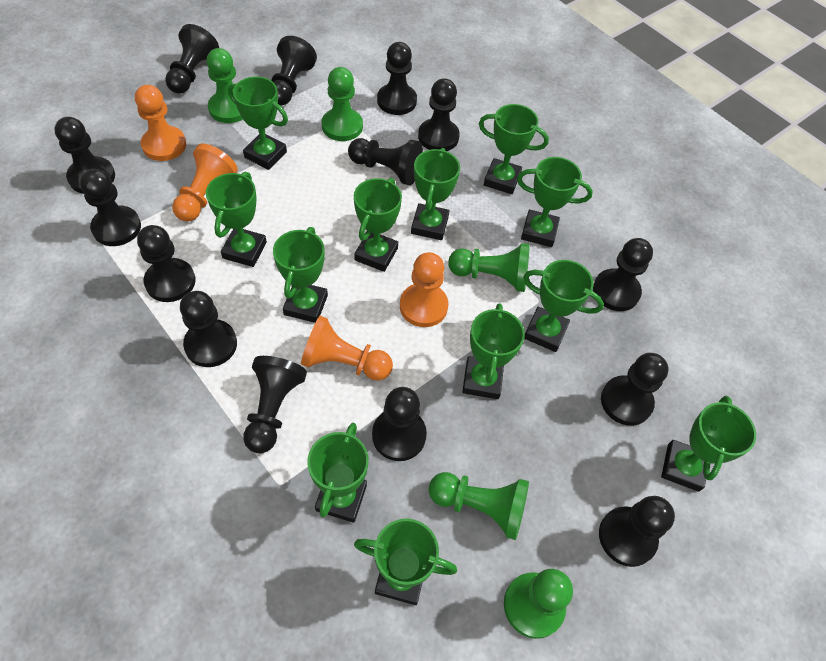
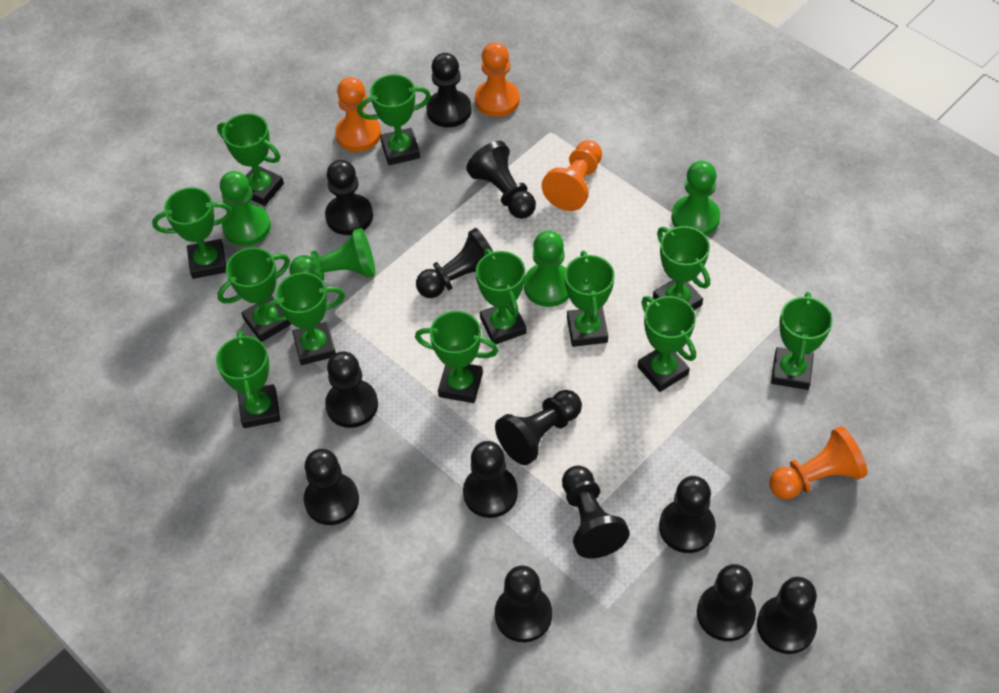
black pawn: [54,117,115,194] [80,169,141,246] [137,225,196,302] [165,24,219,94] [180,291,237,367] [243,356,307,453] [271,36,317,105] [348,138,423,185] [372,387,427,461] [377,42,417,115] [418,78,460,151] [593,238,653,311] [599,496,675,567] [601,353,669,426] = 14 -> [304,449,359,525] [325,160,373,235] [325,352,378,428] [416,228,493,298] [426,53,472,128] [463,441,518,518] [466,141,536,219] [495,390,582,465] [495,566,552,642] [562,466,630,558] [659,476,716,553] [697,564,756,641] [757,577,817,654] = 13
green pawn: [207,48,243,123] [322,67,363,141] [429,472,529,540] [448,243,530,292] [504,569,573,639] = 5 -> [220,171,271,246] [289,228,376,281] [524,231,569,307] [671,161,720,236] = 4

